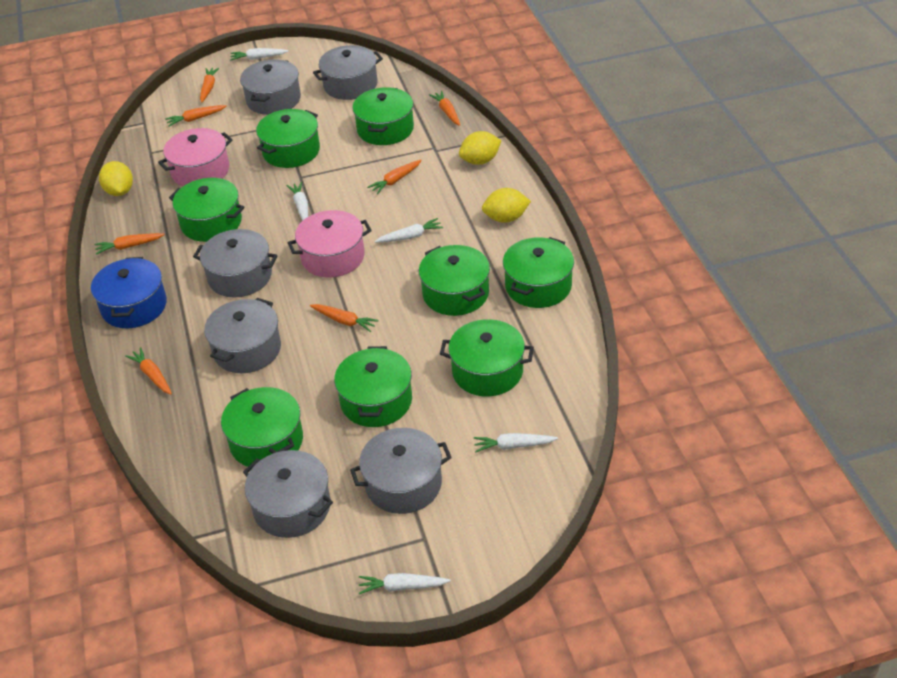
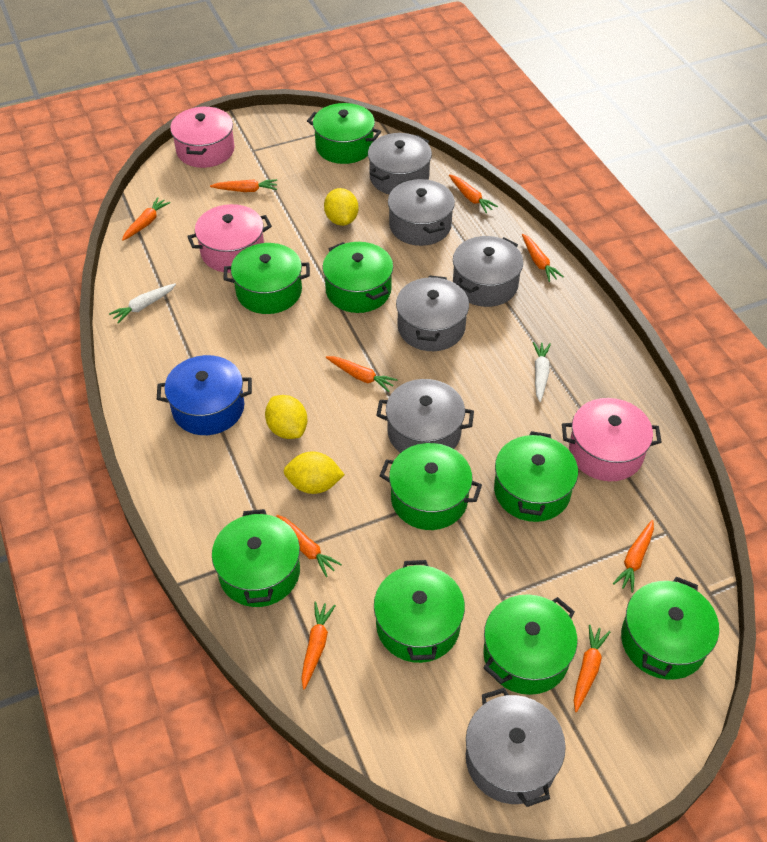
green pot: [169,178,244,242] [221,387,303,467] [256,109,320,168] [334,346,412,427] [352,87,414,145] [419,245,490,316] [440,319,534,396] [503,237,574,308] = 8 -> [212,509,300,607] [223,243,310,314] [307,103,381,164] [322,242,393,313] [374,560,465,663] [379,443,482,530] [483,594,577,695] [494,431,578,522] [621,576,719,680] = 9
orange carrot: [94,233,165,255] [125,347,172,394] [165,105,227,127] [200,68,219,102] [310,304,379,332] [367,160,422,194] [429,91,460,126] = 7 -> [122,197,171,241] [210,179,277,192] [276,515,342,577] [301,602,336,690] [326,356,398,392] [449,174,498,213] [522,234,564,282] [574,625,610,712] [613,520,654,593] = 9
pink pot: [158,128,233,186] [288,210,372,278] = 2 -> [170,106,235,168] [187,204,272,273] [562,398,662,481] = 3
white carrot: [230,48,289,60] [287,182,308,221] [359,573,450,594] [374,218,443,243] [474,433,558,452] = 5 -> [109,283,176,323] [533,342,551,402] = 2

